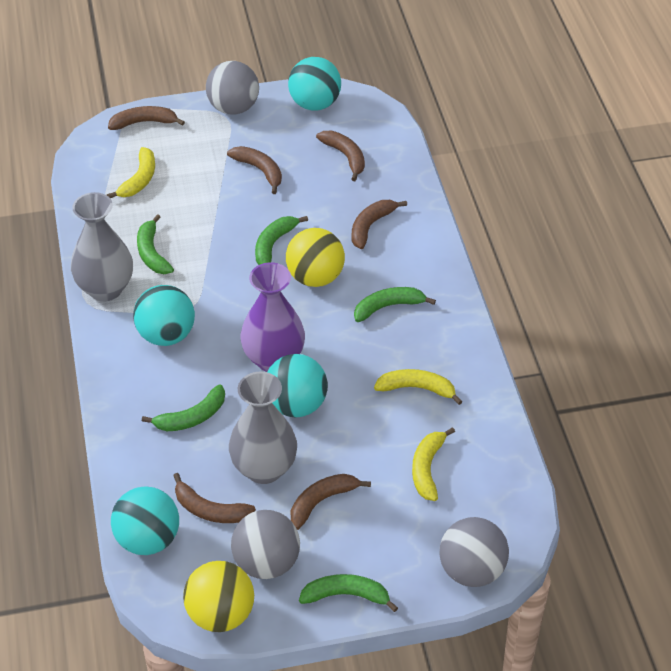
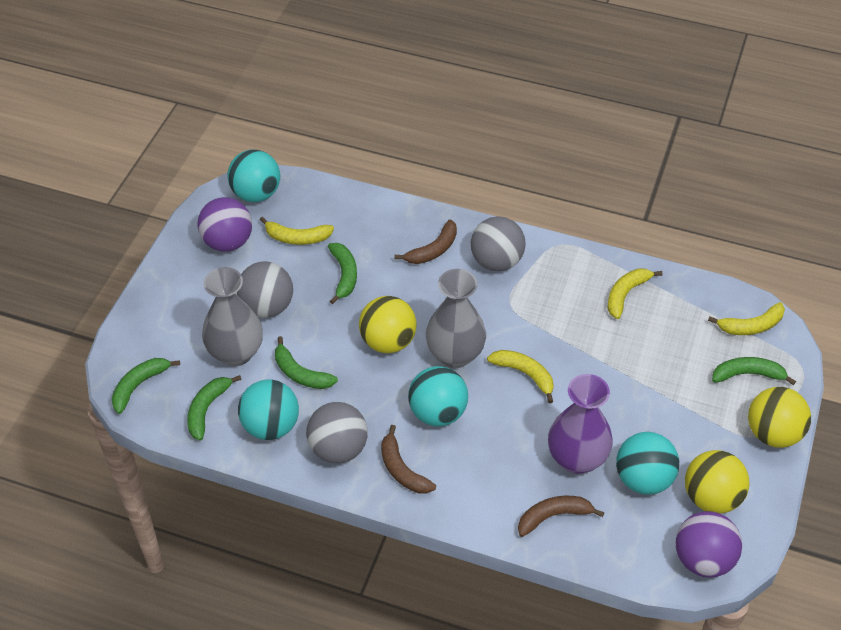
brown banana: [108,106,185,130] [173,473,256,523] [227,146,282,194] [291,474,371,530] [316,131,365,181] [352,200,407,249] = 6 -> [381,425,436,493] [395,220,457,264] [518,496,604,537] = 3
purple ball: none = 0 -> [197,197,252,252] [676,511,742,578] = 2
yellow ball: [183,561,254,632] [286,228,345,287] = 2 -> [359,296,417,353] [685,450,749,514] [748,387,811,448] = 3
yellow banana: [107,147,155,198] [374,369,463,405] [412,427,455,501] = 3 -> [260,217,334,245] [487,350,554,403] [608,268,663,319] [708,302,785,335] = 4

